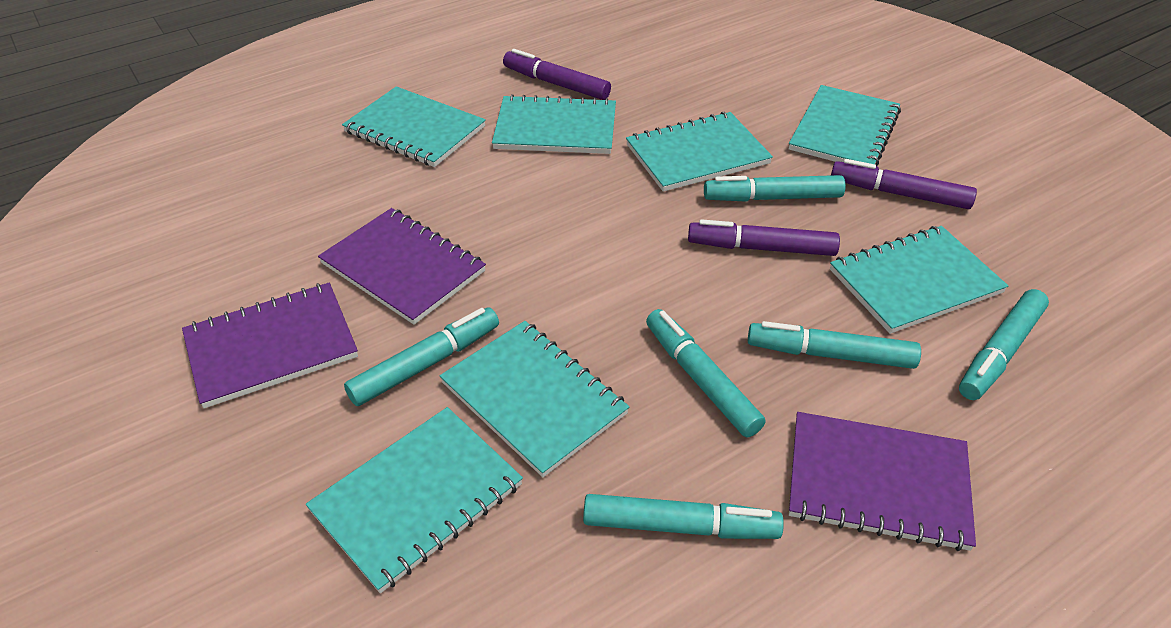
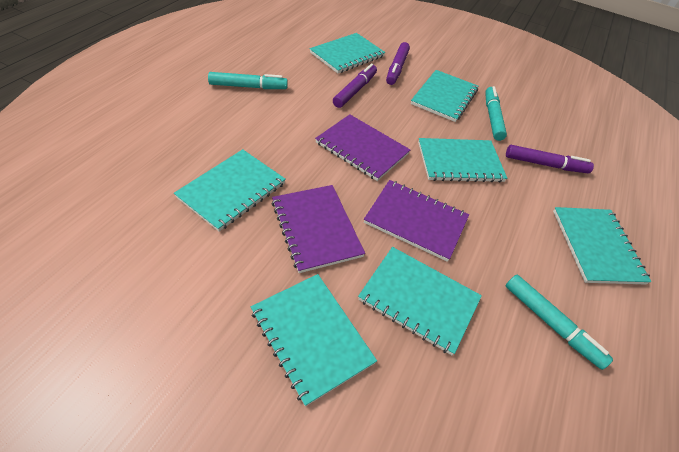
turquoise marker: [344,307,499,406] [583,494,784,539] [646,309,765,437] [704,175,846,202] [748,321,921,369] [959,289,1049,400] = 6 -> [208,72,288,89] [485,86,507,141] [506,275,613,370] = 3

